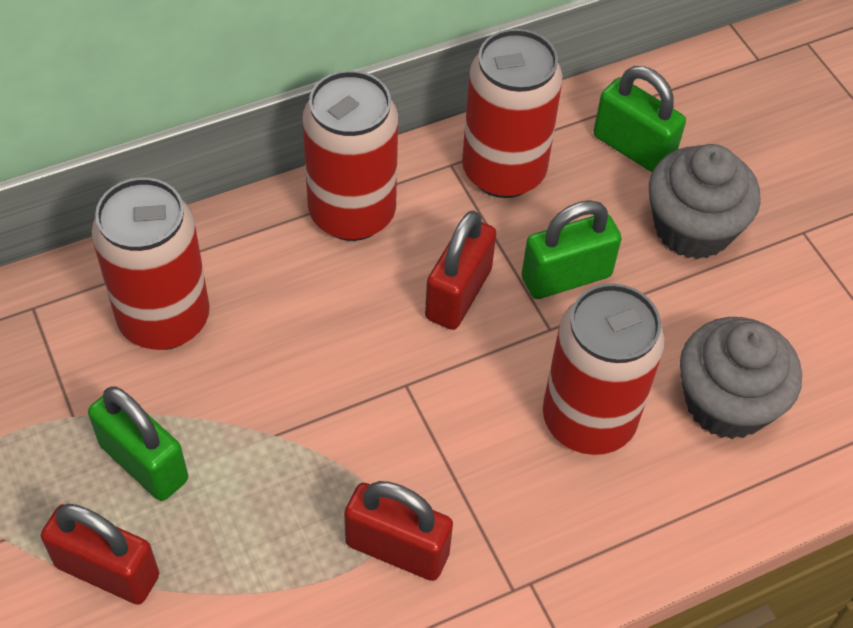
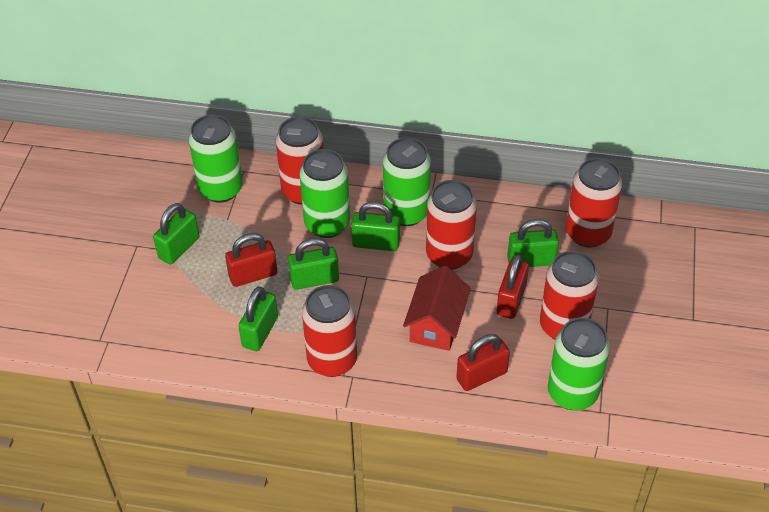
green can: none = 0 -> [189,115,243,203] [299,149,350,238] [383,138,431,226] [548,318,610,410] = 4
green padlock: [88,386,188,501] [521,200,622,299] [593,66,686,172] = 3 -> [153,203,199,265] [238,286,278,351] [288,238,339,290] [351,202,400,251] [507,219,559,267] = 5
grey cupcake: [649,144,761,259] [680,317,802,439] = 2 -> none = 0
red can: [91,178,210,350] [302,70,398,241] [462,29,563,198] [543,283,665,455] = 4 -> [276,117,324,205] [302,285,357,377] [426,180,477,270] [540,251,599,340] [566,158,622,248] = 5
red house: none = 0 -> [403,266,471,351] = 1

